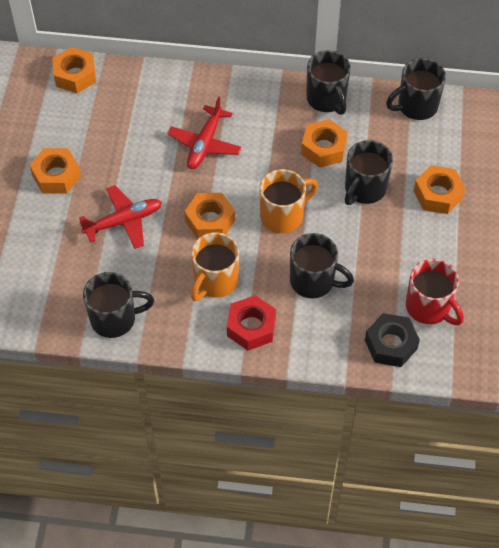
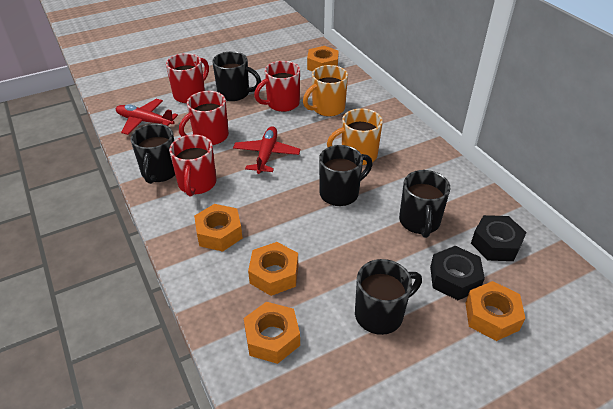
black nut: [365,313,420,367] = 1 -> [430,246,485,300] [471,215,527,261] = 2
red mug: [406,259,464,325] = 1 -> [166,53,209,103] [169,134,216,196] [179,91,229,145] [254,61,300,112] = 4
red nut: [227,295,276,350] = 1 -> none = 0

